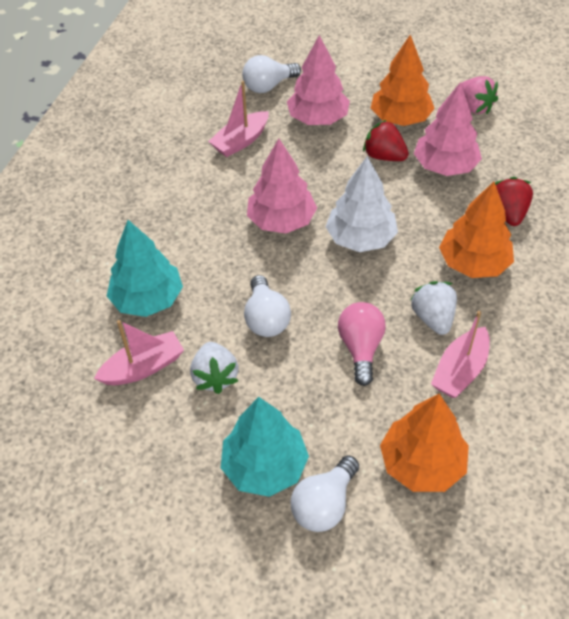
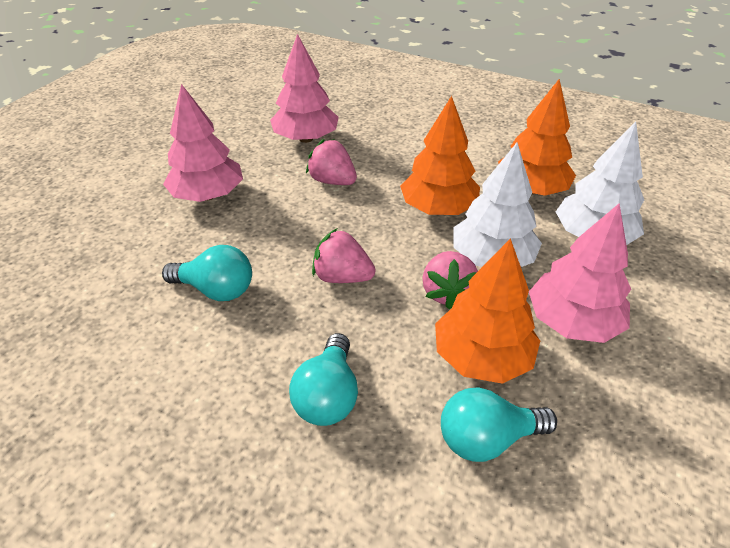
pink boat: [94,320,184,385] [208,81,269,157] [431,311,490,398] = 3 -> none = 0
pink light bulb: [338,302,386,386] = 1 -> none = 0
pink strawberry: [461,76,498,114] = 1 -> [306,139,357,185] [312,229,376,283] [422,251,478,310] = 3
red strawberry: [363,120,409,161] [495,177,533,226] = 2 -> none = 0
turquoise light bulb: none = 0 -> [162,245,252,301] [289,333,358,426] [441,387,557,462] = 3
turquoise tree: [107,220,183,317] [221,397,309,497] = 2 -> none = 0
white light bulb: [242,55,301,93] [244,275,291,337] [291,455,359,532] = 3 -> none = 0
white strawberry: [190,342,239,394] [410,281,457,335] = 2 -> none = 0
white tree: [326,156,398,252] = 1 -> [453,142,542,267] [556,122,644,245] = 2

